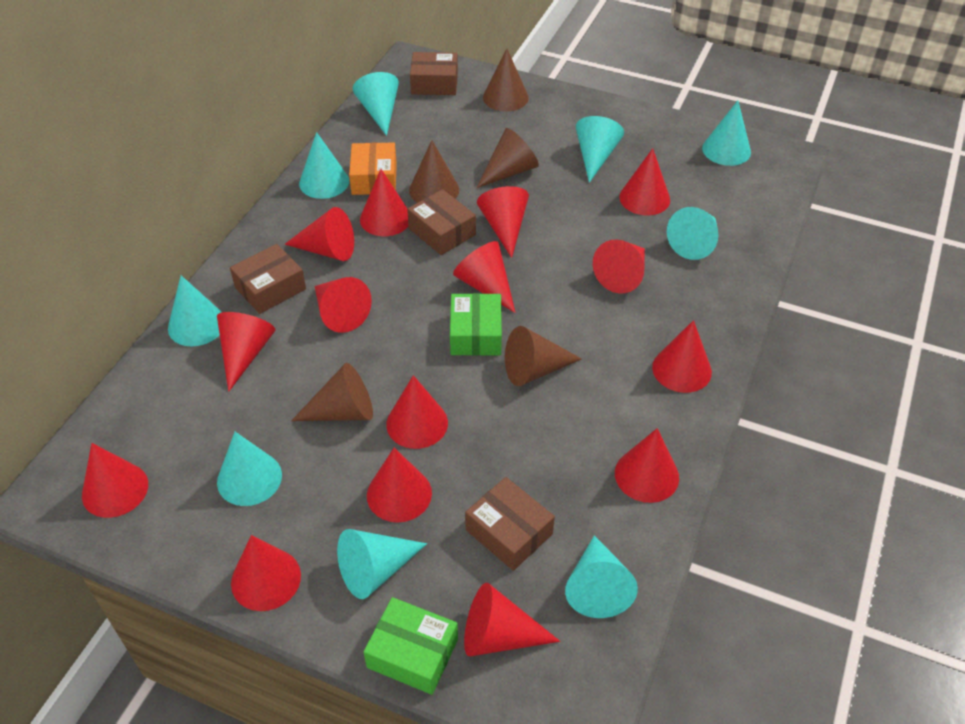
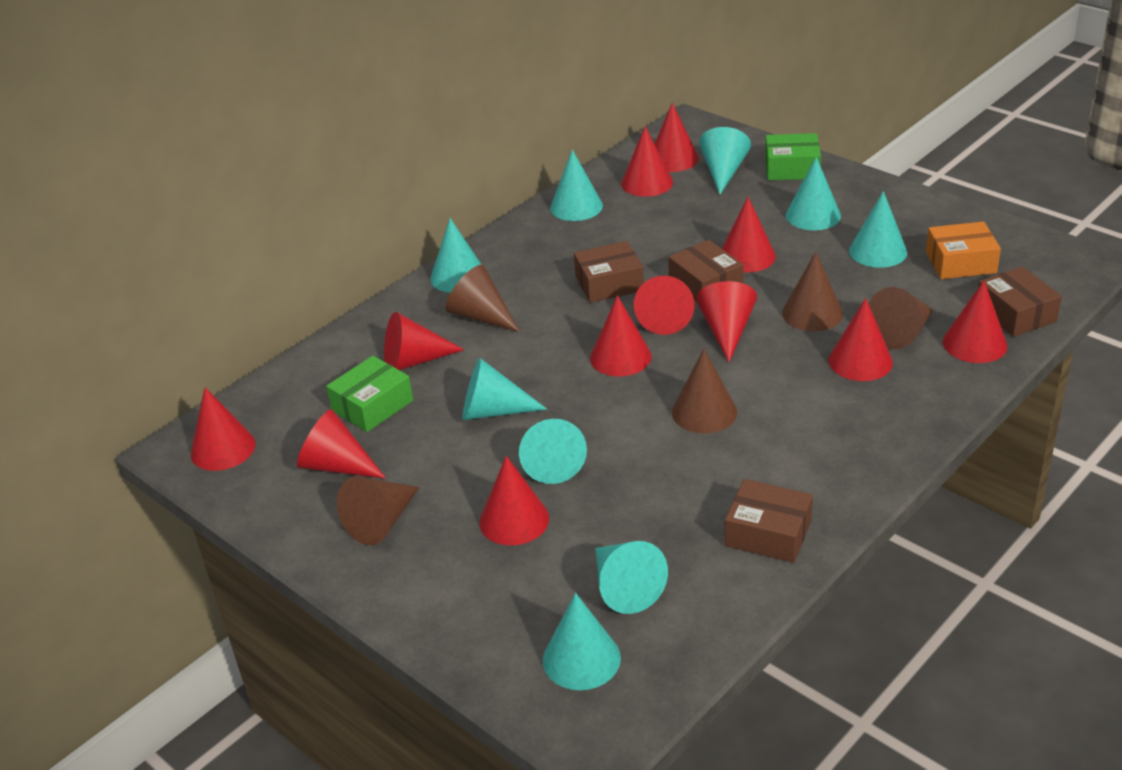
red cone: [82,443,148,518] [217,312,276,392] [231,535,301,611] [285,207,354,261] [315,277,372,333] [360,169,409,236] [367,448,432,523] [386,375,448,449] [453,241,516,313] [464,583,560,656] [477,186,529,258] [593,240,645,293] [615,428,679,503] [619,148,670,215] [652,320,712,393] = 15 -> [191,387,255,471] [297,409,386,479] [384,312,464,370] [479,456,549,545] [590,295,651,376] [621,126,673,197] [634,276,694,335] [655,103,699,172] [696,281,757,362] [722,197,776,273] [829,298,893,381] [943,281,1007,363] = 12

